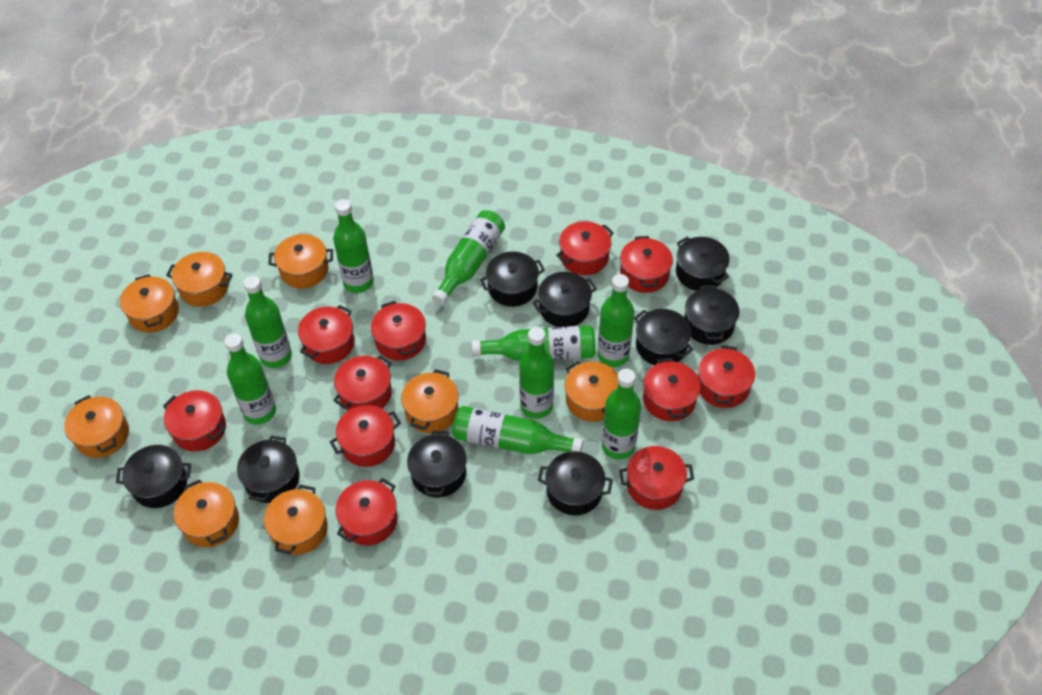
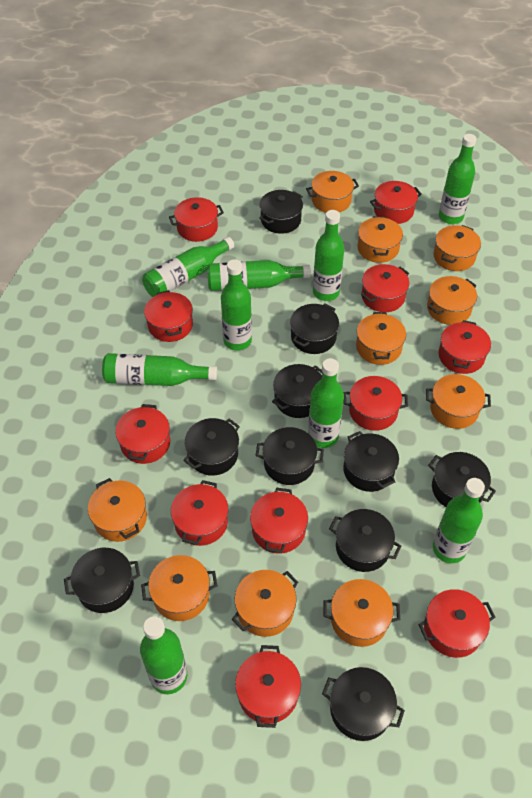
black pot: [116,445,191,508] [237,436,300,503] [407,431,467,498] [480,251,545,307] [532,272,597,327] [538,451,613,515] [634,309,694,365] [676,236,730,291] [684,285,739,345] = 9 -> [64,548,140,613] [183,418,240,476] [256,427,324,485] [259,190,303,234] [272,364,323,418] [290,303,339,354] [322,667,405,741] [329,509,401,572] [343,431,399,492] [428,452,496,507] = 10
orange pot: [64,395,129,458] [120,274,179,333] [166,252,233,307] [174,479,239,547] [264,485,328,555] [268,234,333,288] [401,369,459,433] [565,361,618,422] = 8 -> [88,478,147,542] [141,555,218,621] [232,570,298,637] [306,171,359,213] [324,579,400,647] [356,312,406,365] [357,216,403,263] [426,374,491,429] [427,276,477,325] [433,225,481,271] = 10

